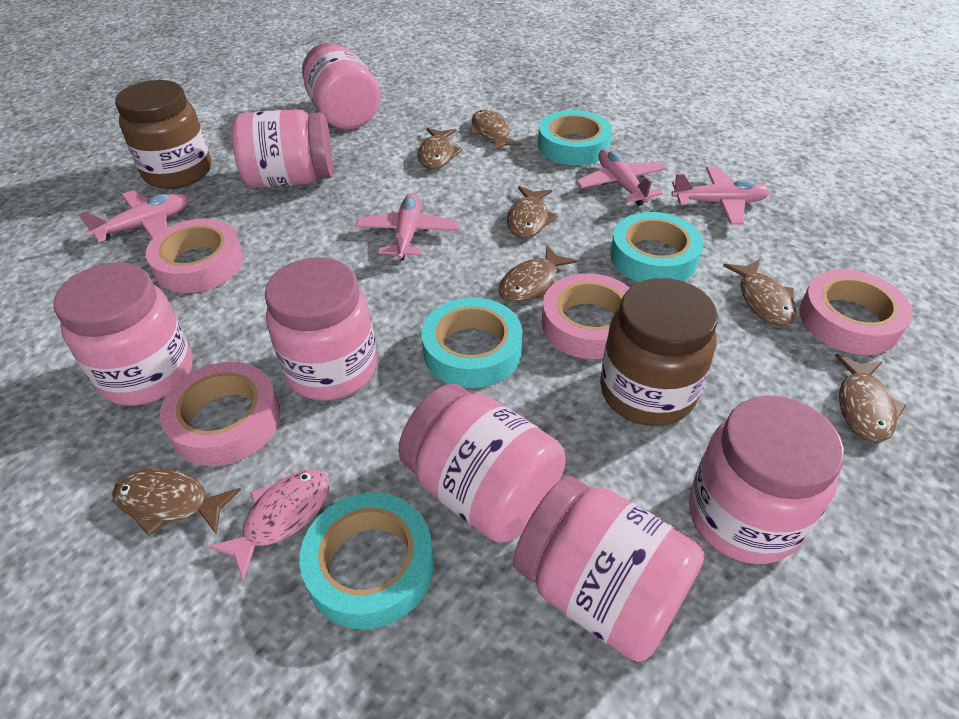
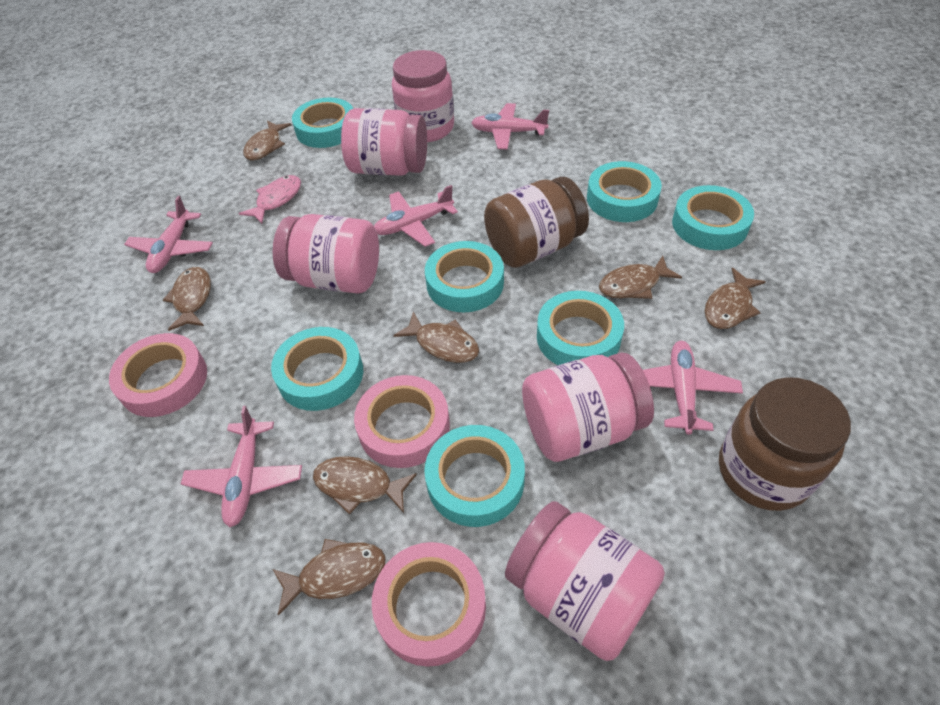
pink jar: [53,262,193,406] [232,109,333,188] [265,257,377,401] [302,43,380,130] [398,384,566,543] [513,476,705,662] [689,395,844,564] = 7 -> [273,214,379,294] [341,108,427,176] [392,50,454,142] [505,501,665,661] [522,352,654,462] = 5
pink plane: [78,190,189,243] [356,193,459,261] [576,149,666,206] [671,166,770,225] = 4 -> [124,196,213,273] [181,406,302,527] [374,185,458,247] [471,103,549,150] [643,341,743,435] = 5
pink tape: [146,219,244,293] [160,362,280,466] [542,273,629,359] [799,269,913,355] = 4 -> [109,333,207,417] [354,375,450,468] [372,542,486,667] = 3
turquoise tape: [299,492,434,630] [421,297,523,388] [538,110,612,165] [610,212,703,282] = 4 -> [271,327,363,411] [292,98,353,148] [424,425,525,527] [425,241,504,312] [537,291,624,365] [587,161,662,222] [672,185,754,250] = 7

